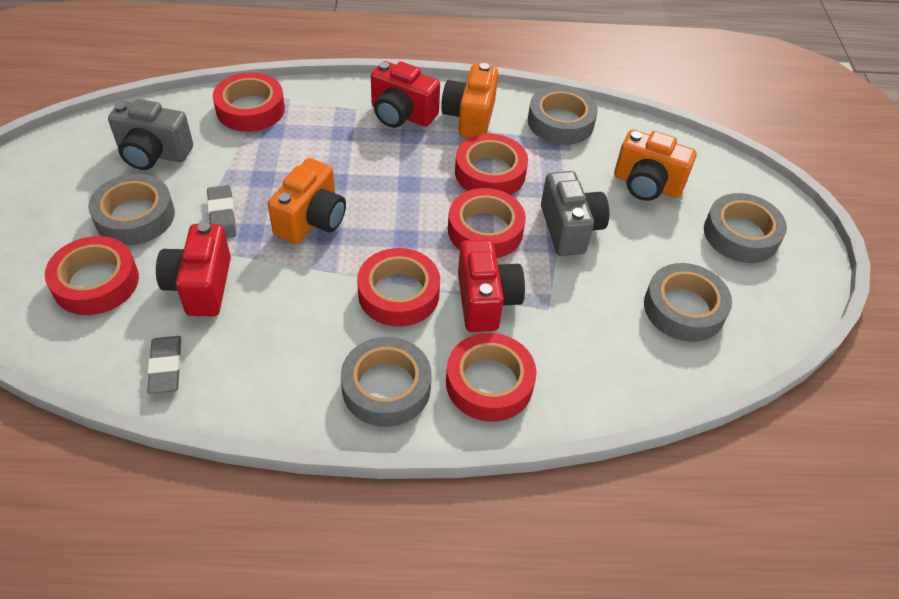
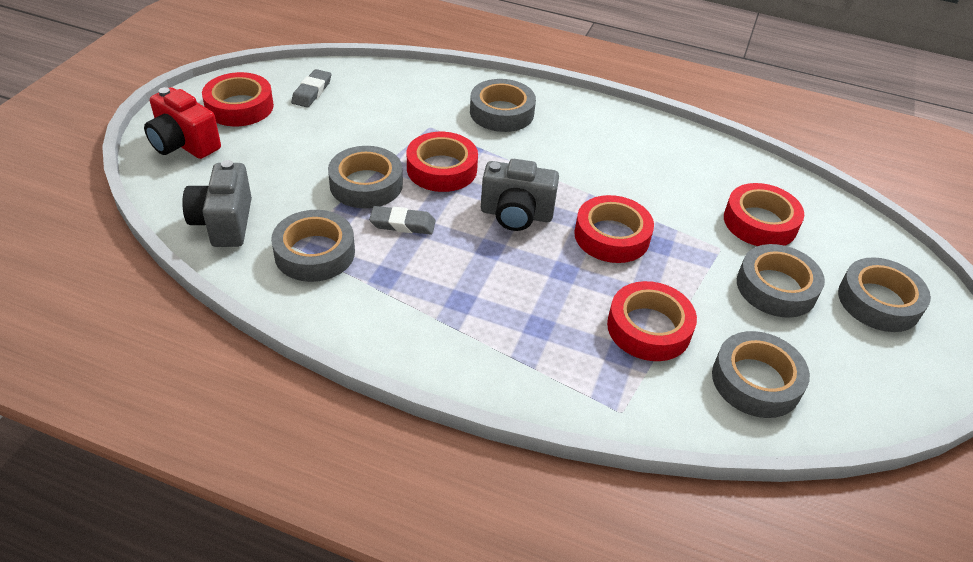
grey tape: [88,174,175,245] [341,337,432,427] [528,86,598,145] [644,263,732,342] [704,193,787,263] = 5 -> [271,210,355,282] [328,146,403,208] [470,79,536,132] [712,331,810,418] [737,244,825,318] [838,257,931,332] = 6
orange camera: [268,158,346,244] [441,63,498,138] [614,130,697,201] = 3 -> none = 0
red camera: [156,222,231,316] [371,61,440,128] [458,239,525,332] = 3 -> [144,87,221,159] = 1
red tape: [45,236,139,315] [213,72,285,132] [357,248,440,327] [446,333,536,422] [448,188,526,258] [455,134,528,195] = 6 -> [202,72,274,126] [407,132,478,192] [574,195,654,263] [607,281,697,361] [724,183,804,246] = 5

